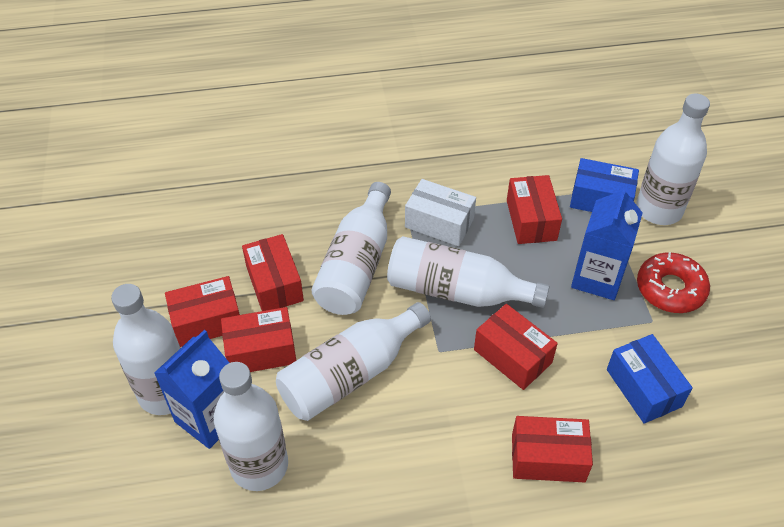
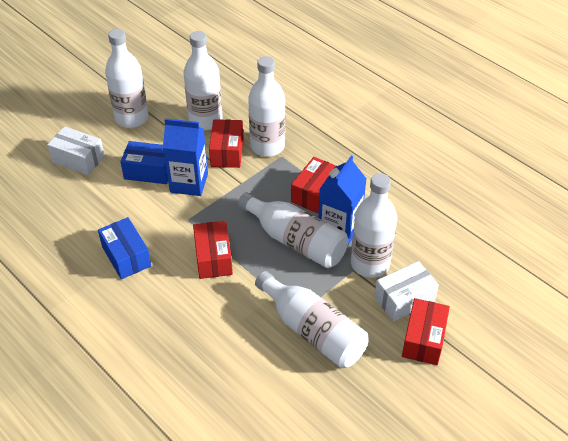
red box: [165,276,240,347] [221,307,296,372] [242,234,304,311] [474,304,558,390] [507,175,562,244] [512,416,593,483] = 6 -> [193,221,233,279] [209,119,243,168] [291,157,336,213] [402,298,450,365] = 4
red donut: [637,252,710,313] = 1 -> none = 0
white box: [405,179,476,246] = 1 -> [47,126,105,175] [374,261,439,322] = 2

